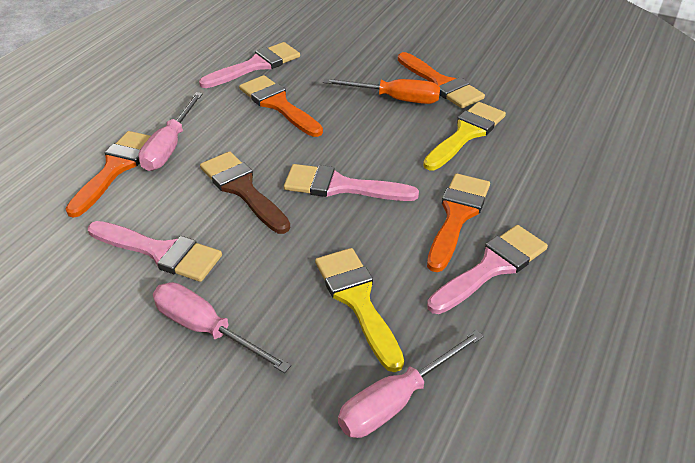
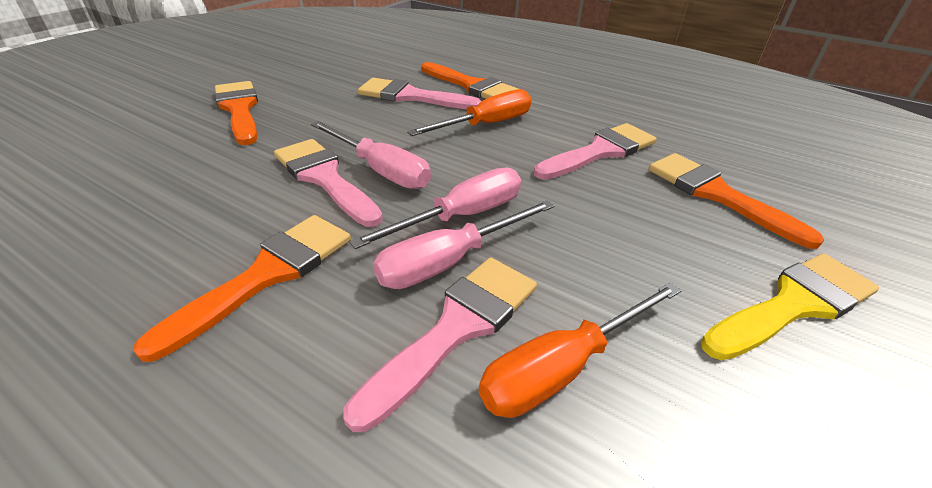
brown brush: [200,151,290,234] = 1 -> none = 0
orange screwdriver: [323,78,440,104] = 1 -> [407,89,532,136] [479,282,682,418] = 2
yellow brush: [315,248,404,372] [423,102,506,170] = 2 -> [701,253,879,360] = 1

